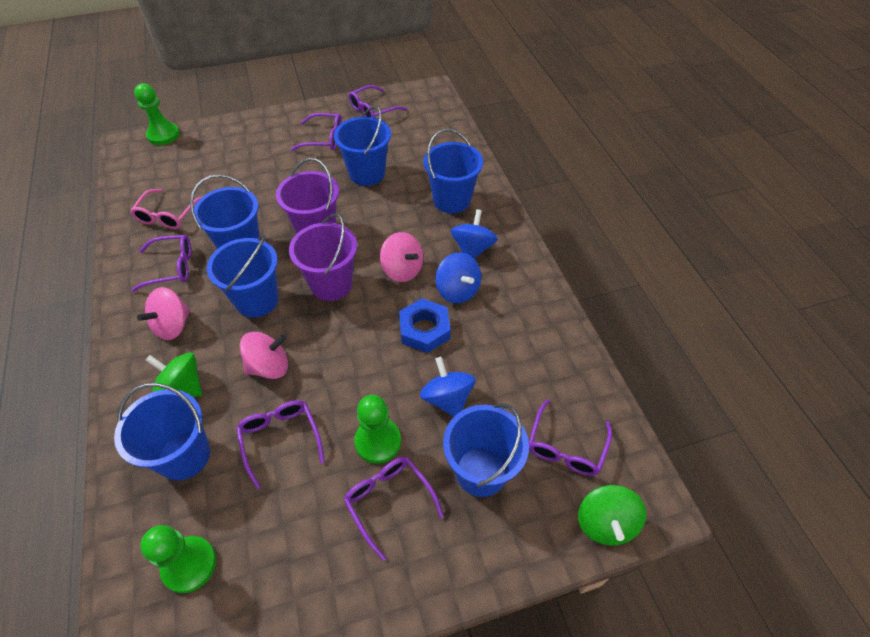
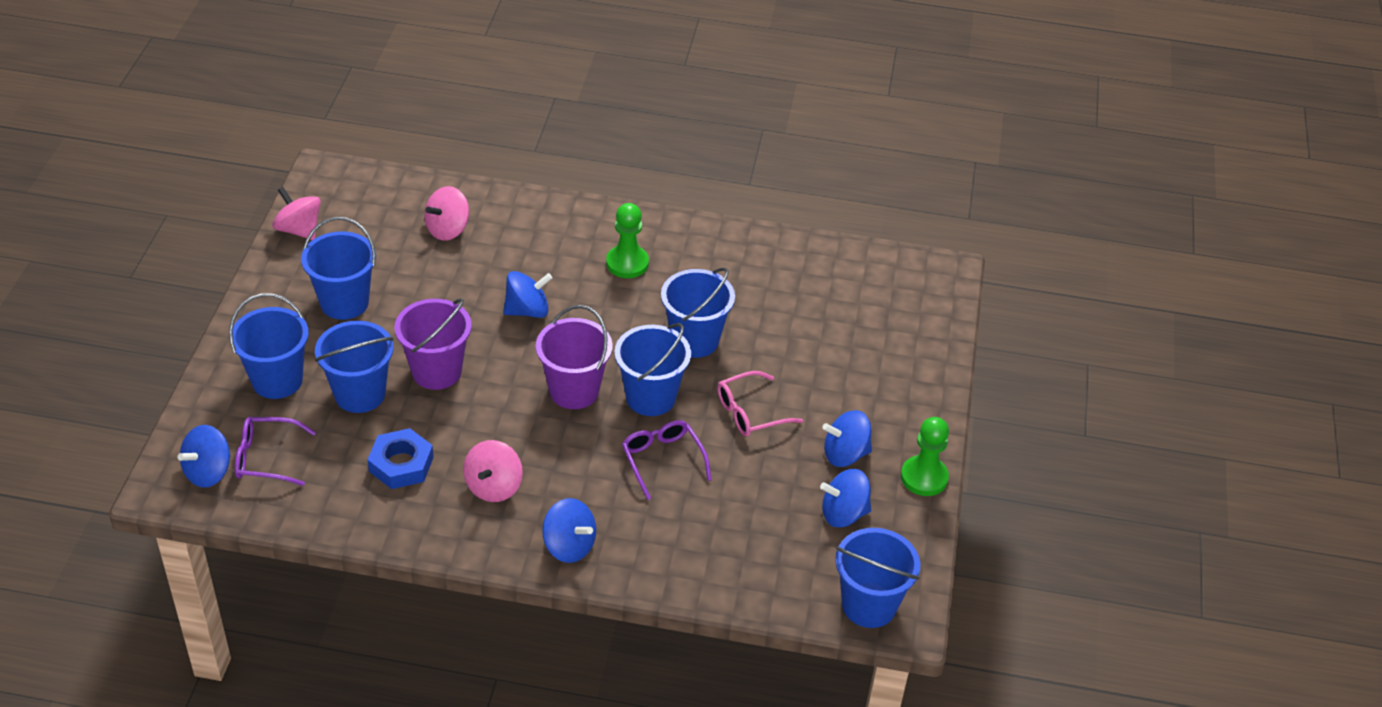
blue spinning top: [420,357,476,417] [435,252,481,303] [451,209,498,259] = 3 -> [178,425,230,488] [503,271,552,318] [542,498,596,563] [820,469,871,527] [822,410,872,467] = 5
green pawn: [134,84,180,145] [140,525,216,593] [354,395,401,464] = 3 -> [606,203,649,278] [901,417,949,496] = 2
green spinning top: [146,353,202,397] [578,485,646,545] = 2 -> none = 0
purple glasses: [131,235,191,292] [236,400,325,489] [290,113,342,151] [344,457,444,561] [349,85,407,118] [529,399,612,476] = 6 -> [235,417,316,486] [622,420,712,500] = 2

